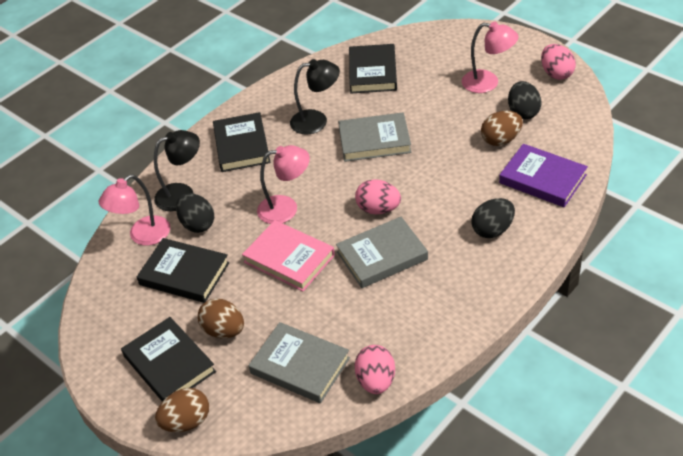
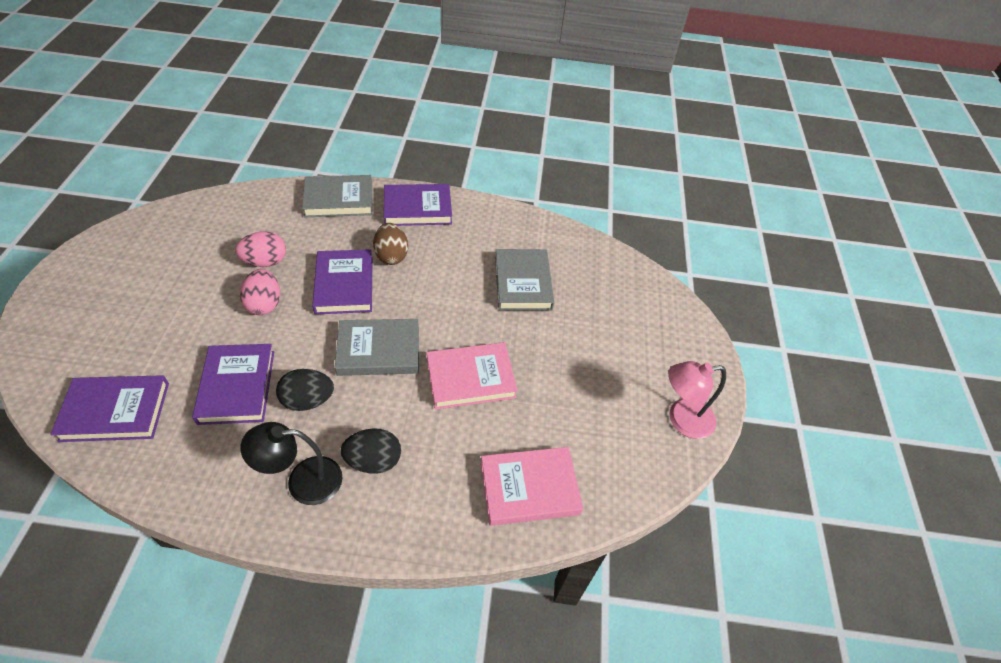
black book: [121,317,216,402] [137,238,230,303] [213,112,271,172] [349,44,397,93] = 4 -> none = 0
black egg: [176,193,214,233] [472,198,515,238] [508,81,541,119] = 3 -> [276,369,334,411] [340,428,401,474] = 2
black lamp: [154,130,200,211] [290,59,340,135] = 2 -> [240,422,342,505] = 1
brown egg: [155,388,209,432] [198,298,244,338] [481,111,523,146] = 3 -> [373,223,408,265] = 1
pink book: [242,220,335,291] = 1 -> [427,342,518,410] [481,447,583,526] = 2
pink egg: [355,179,401,214] [355,345,395,394] [541,44,576,80] = 3 -> [235,231,286,267] [240,269,280,315] = 2
pink lamp: [98,175,170,246] [257,145,310,224] [462,22,519,93] = 3 -> [668,361,726,439] = 1
purple book: [499,144,588,207] = 1 -> [50,375,169,442] [192,344,274,425] [312,249,373,315] [384,184,452,226] = 4

